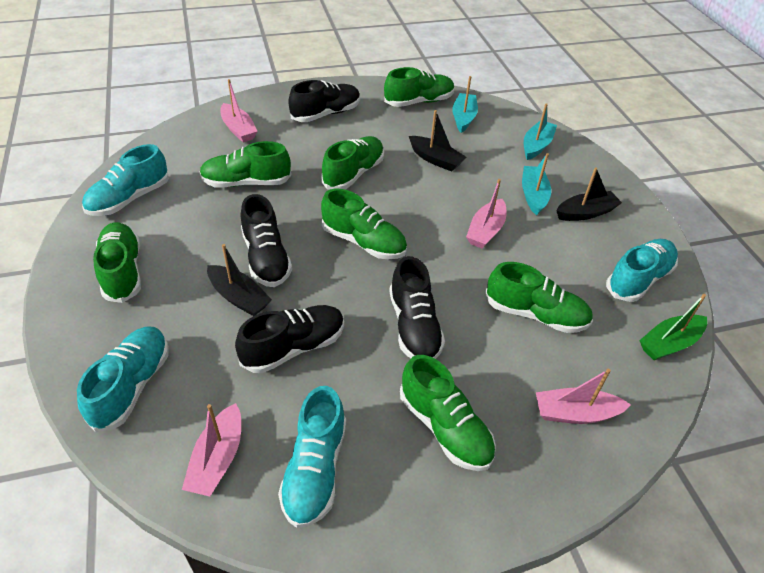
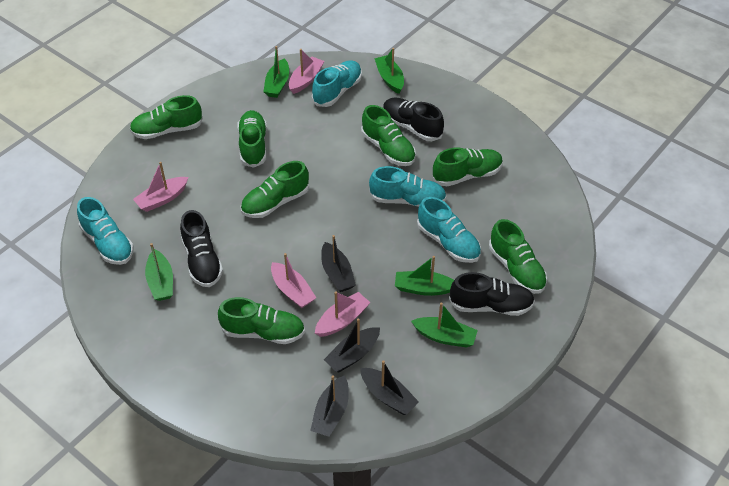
black boat: [207,244,272,316] [409,110,467,172] [556,167,622,221] = 3 -> [310,375,349,437] [321,235,356,292] [324,318,380,372] [360,360,419,415] = 4
black shoe: [235,305,344,373] [241,194,292,287] [288,80,360,122] [389,256,445,359] = 4 -> [180,210,223,287] [383,98,444,141] [449,272,535,316] = 3
green boat: [639,294,707,360] = 1 -> [145,243,173,301] [264,46,289,98] [374,48,404,94] [395,256,454,296] [411,302,478,348] = 5
turquoise boat: [452,76,478,133] [522,153,551,215] [524,103,557,160] = 3 -> none = 0

